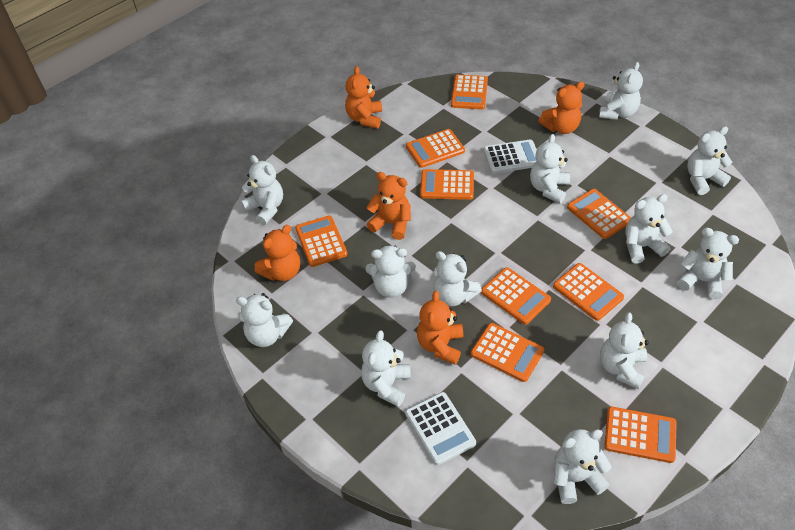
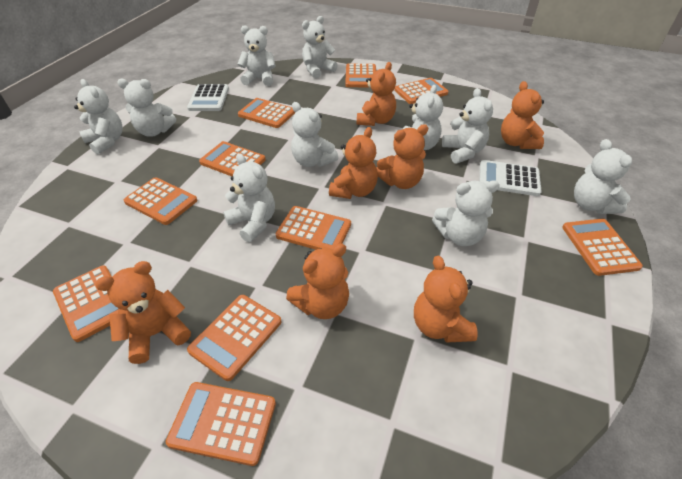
orange calculator: [295,215,348,267] [406,129,465,168] [420,169,474,200] [451,75,488,110] [471,323,544,382] [481,267,551,325] [553,263,624,321] [567,189,631,239] [604,407,677,463] = 9 -> [53,265,119,342] [124,177,197,225] [166,382,276,466] [187,295,282,381] [199,141,266,176] [238,98,295,128] [276,206,351,250] [345,64,376,88] [394,78,448,104] [562,219,643,276] = 10
orange teddy bear: [255,225,300,281] [345,66,382,129] [366,172,411,240] [417,291,463,365] [538,82,585,134] = 5 -> [95,261,191,364] [286,244,349,319] [329,127,378,199] [357,62,396,126] [377,124,428,189] [414,255,478,343] [501,81,544,149] = 7
white teddy bear: [236,293,293,347] [241,155,283,225] [361,330,411,407] [365,245,416,298] [433,251,482,307] [530,134,570,203] [554,429,612,504] [599,62,643,120] [600,312,649,389] [625,194,673,263] [677,228,739,300] [687,126,733,195] = 12 -> [74,79,122,154] [117,79,176,137] [223,153,275,242] [238,25,276,86] [291,102,339,167] [302,16,338,78] [403,85,443,150] [432,180,500,246] [442,88,493,164] [574,139,632,214] = 10

